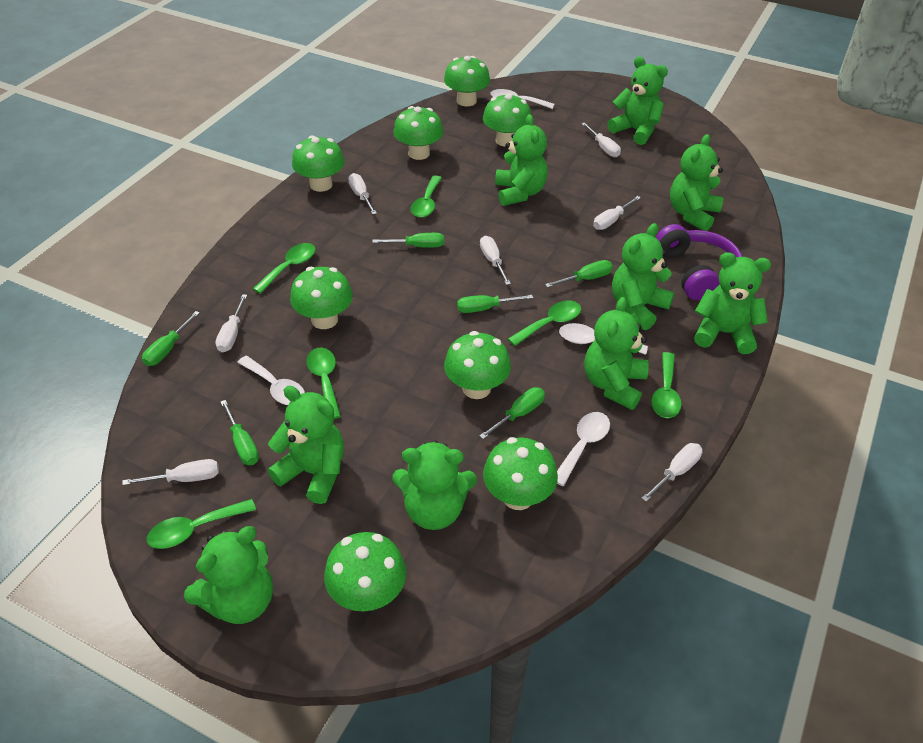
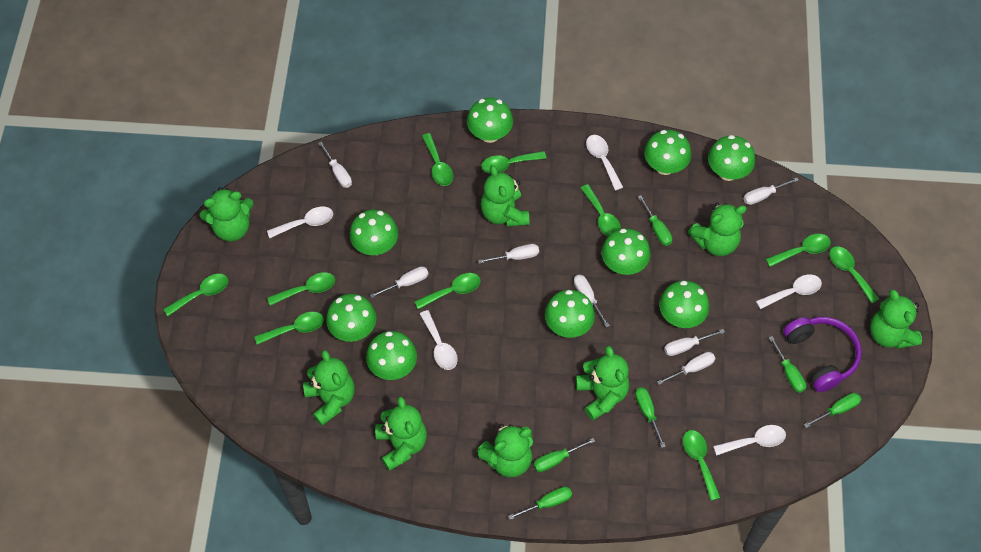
green mushroom: [290,267,353,329] [292,136,345,192] [324,532,407,611] [393,106,443,160] [444,56,490,106] [444,331,511,399] [483,93,531,147] [483,437,558,510] = 8 -> [326,294,377,342] [350,210,398,255] [366,331,417,380] [467,98,513,143] [545,290,595,338] [601,229,650,275] [644,130,691,175] [659,281,709,328] [708,135,755,181] = 9
green spoon: [147,499,256,549] [253,243,316,294] [306,348,341,419] [411,175,442,218] [508,301,581,346] [651,352,682,418] = 6 -> [163,274,228,316] [254,312,324,345] [267,272,335,306] [414,273,481,309] [422,133,453,186] [481,151,547,174] [581,184,621,236] [683,430,721,501] [766,234,831,267] [829,246,879,303] = 10
green teddy bear: [184,526,273,624] [268,385,344,504] [392,440,477,530] [495,114,548,206] [584,297,649,410] [608,57,668,145] [612,223,674,330] [670,134,724,231] [694,252,771,354] = 9 -> [200,187,253,242] [303,350,355,426] [375,397,427,471] [477,424,533,477] [481,165,529,227] [576,346,629,420] [688,203,747,256] [870,289,922,349] = 8
white spoon: [237,356,305,405] [491,89,555,109] [557,412,610,486] [559,323,648,355] = 4 -> [267,207,333,238] [420,310,458,370] [586,135,623,191] [713,425,786,456] [756,274,822,309] = 5

